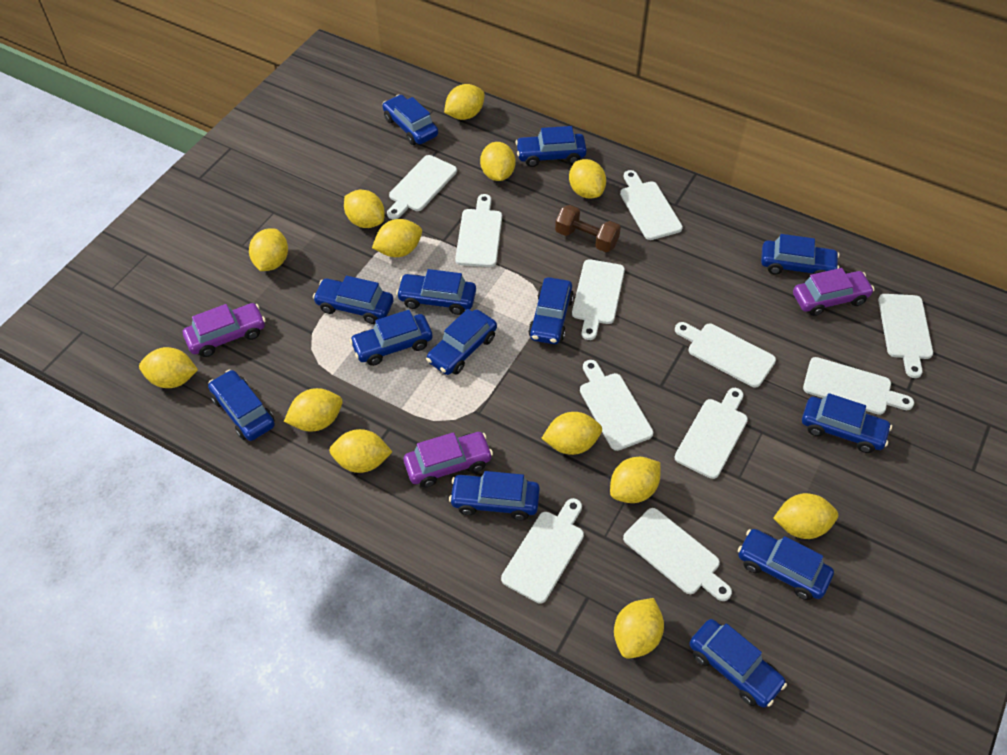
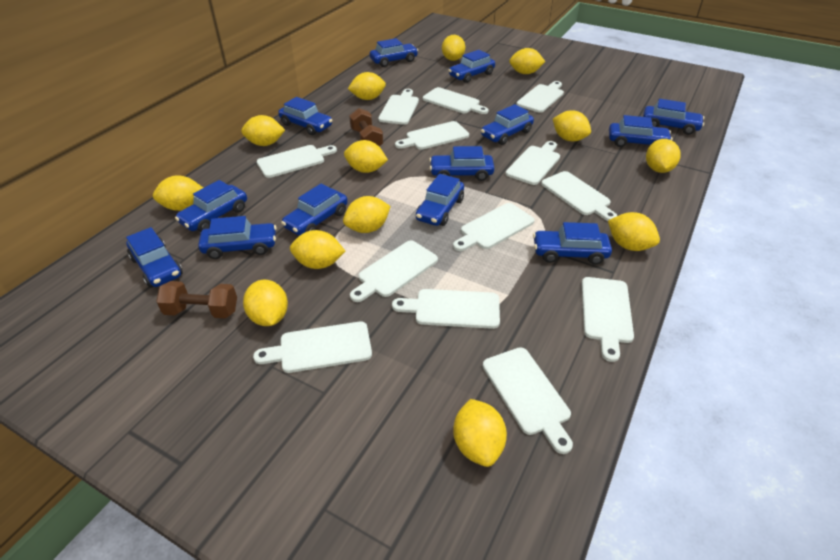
brown dumbbell: [555,205,621,252] = 1 -> [156,281,237,318] [349,108,383,146] = 2
purple car: [183,303,266,357] [403,432,493,488] [793,268,874,316] = 3 -> none = 0
white cutting board: [387,155,457,220] [455,194,502,267] [501,498,584,604] [572,259,625,340] [580,360,653,451] [620,170,683,240] [623,508,732,601] [675,322,776,388] [675,388,748,479] [803,357,914,415] [878,294,933,378] = 11 -> [253,321,372,373] [257,145,337,178] [350,240,438,302] [378,89,419,125] [392,289,500,329] [395,121,469,150] [423,87,489,114] [453,203,535,251] [483,347,573,454] [506,141,560,185] [516,81,564,113] [541,171,617,221] [582,277,634,362] = 13

